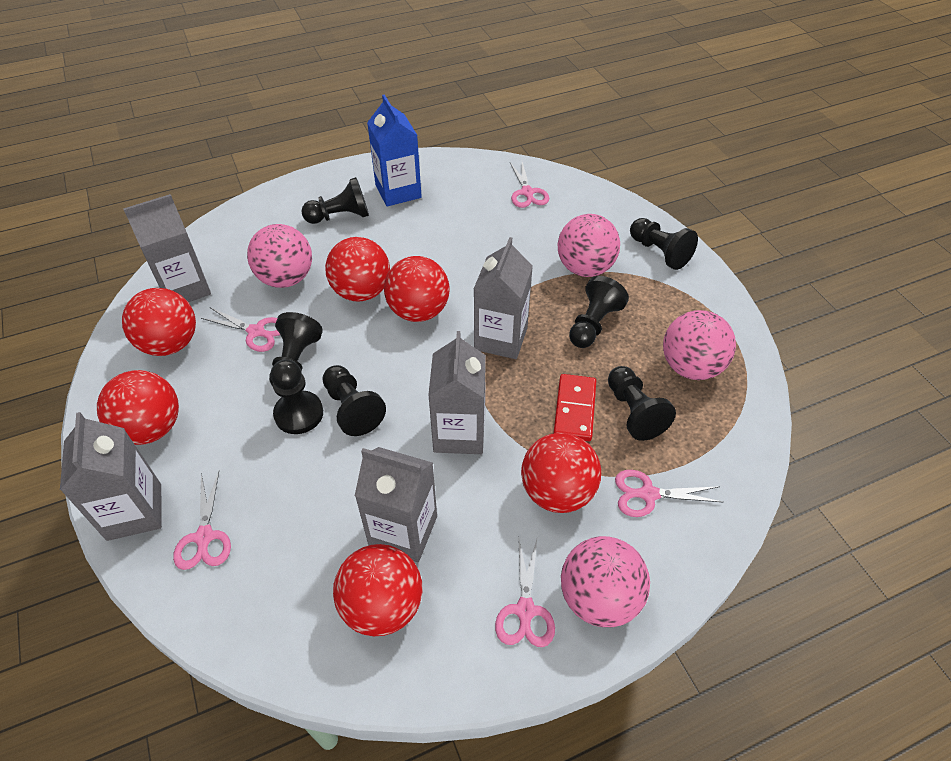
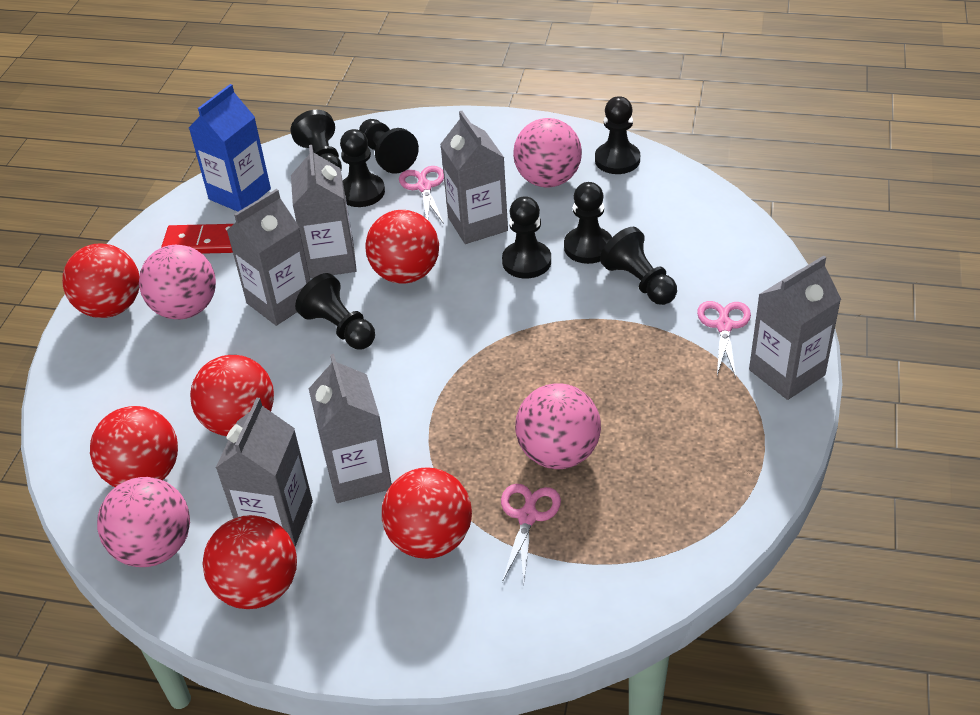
black pawn: [269,312,323,386] [270,359,323,434] [301,177,369,224] [322,365,386,436] [569,276,629,348] [608,366,676,441] [630,218,698,270] = 7 -> [290,110,342,170] [295,273,375,349] [340,129,385,207] [359,119,419,174] [502,196,551,279] [564,182,612,264] [595,96,640,174] [600,227,677,305] = 8
grey carton: [60,412,162,541] [123,194,211,302] [355,447,437,562] [428,331,486,454] [474,237,533,359] = 5 -> [216,397,313,546] [226,189,310,326] [291,145,357,278] [309,354,392,503] [440,111,508,244] [749,255,841,400] = 6
pink scissors: [173,471,231,570] [201,307,280,352] [495,536,555,647] [510,162,549,208] [615,470,722,517] = 5 -> [399,166,444,224] [501,484,561,585] [697,301,751,377] = 3

